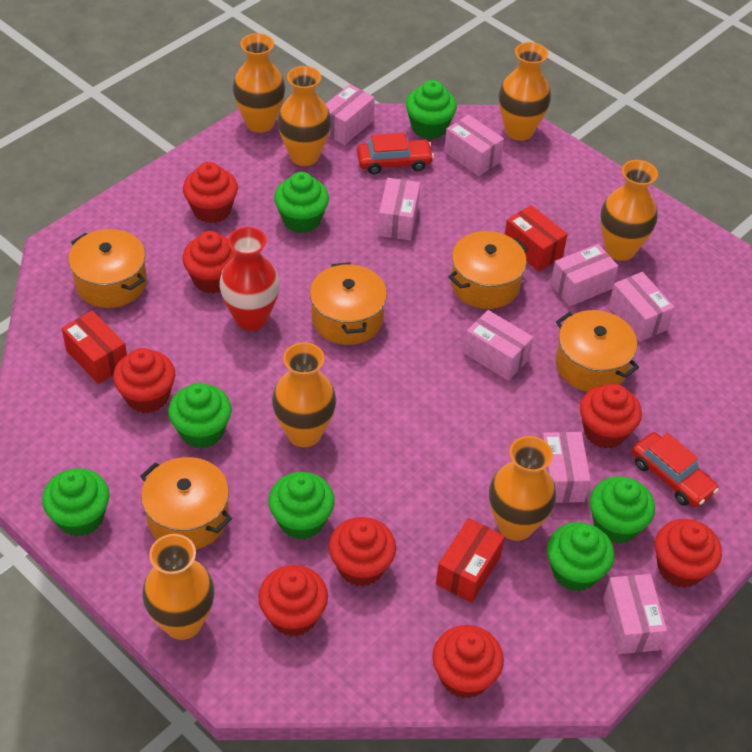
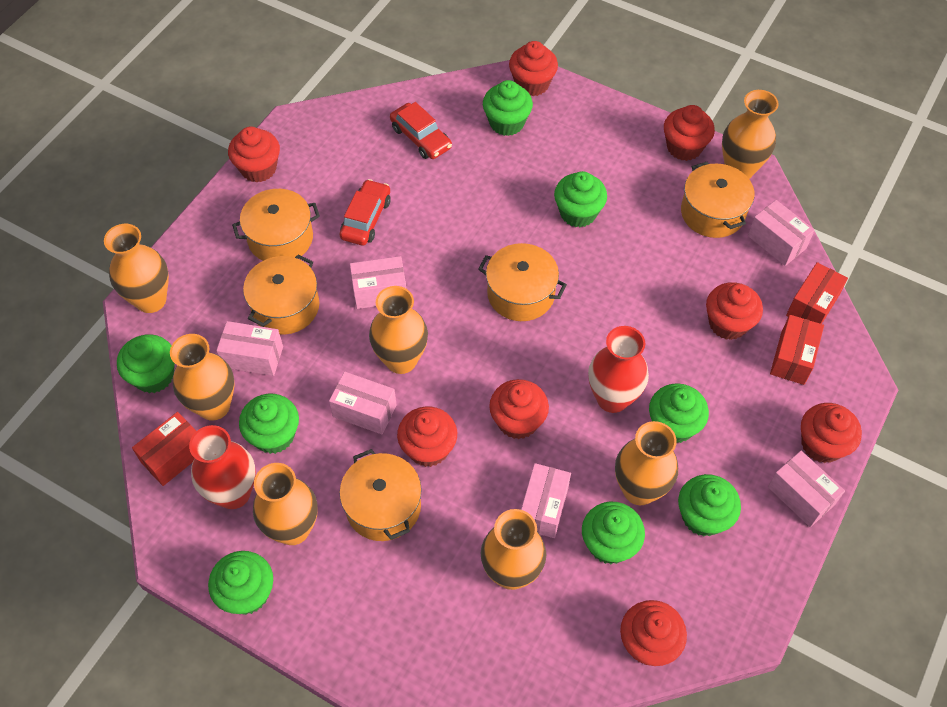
green cupcake: [42,468,110,537] [168,383,232,449] [269,472,335,540] [274,172,329,233] [406,80,457,139] [547,522,614,591] [590,476,655,544] = 7 -> [117,334,175,393] [208,551,273,615] [239,394,299,454] [483,80,533,136] [554,171,607,228] [582,502,645,564] [649,383,709,443] [678,474,741,536] = 8
pink box: [326,84,375,145] [378,178,420,240] [444,115,504,176] [464,310,533,381] [542,432,591,503] [550,244,618,306] [603,574,667,654] [608,272,675,342] = 8 -> [216,321,283,376] [329,371,397,434] [350,256,406,309] [521,463,571,538] [748,200,815,266] [768,451,845,527] = 6
red vase: [219,227,280,331] = 1 -> [189,425,256,509] [588,326,649,413] = 2

